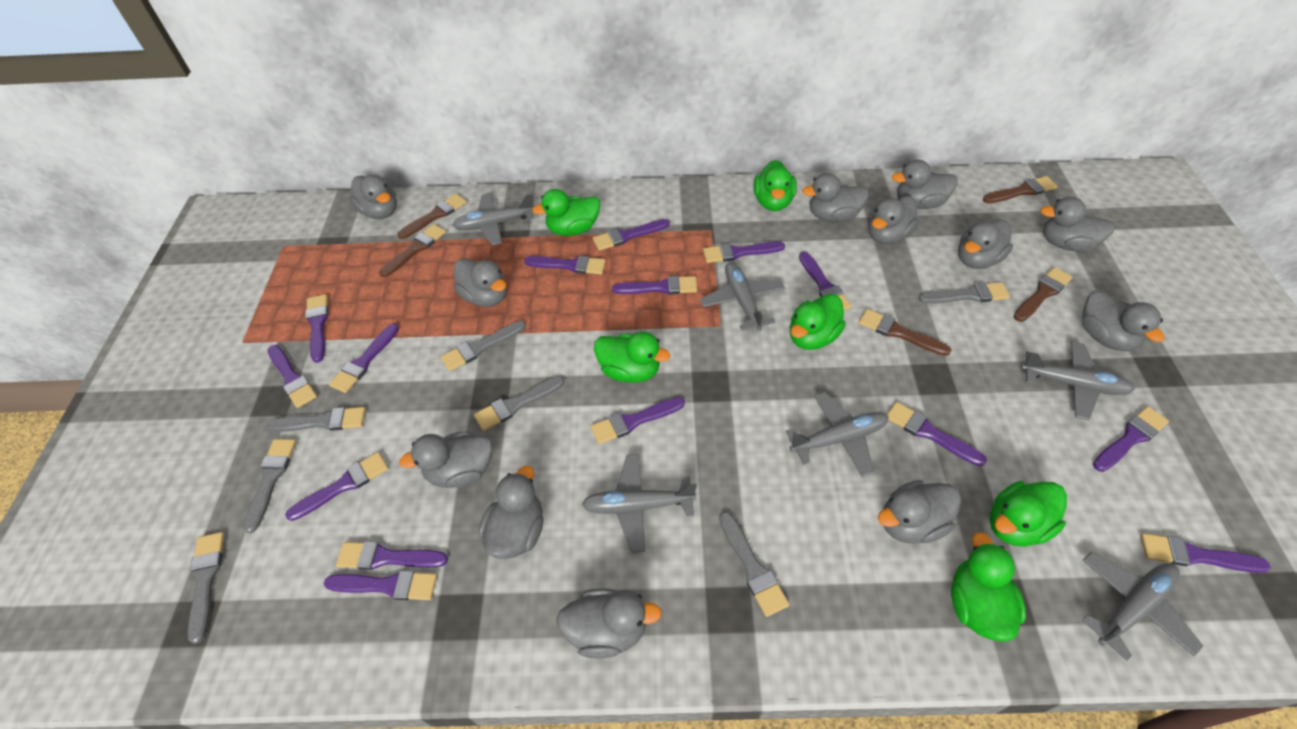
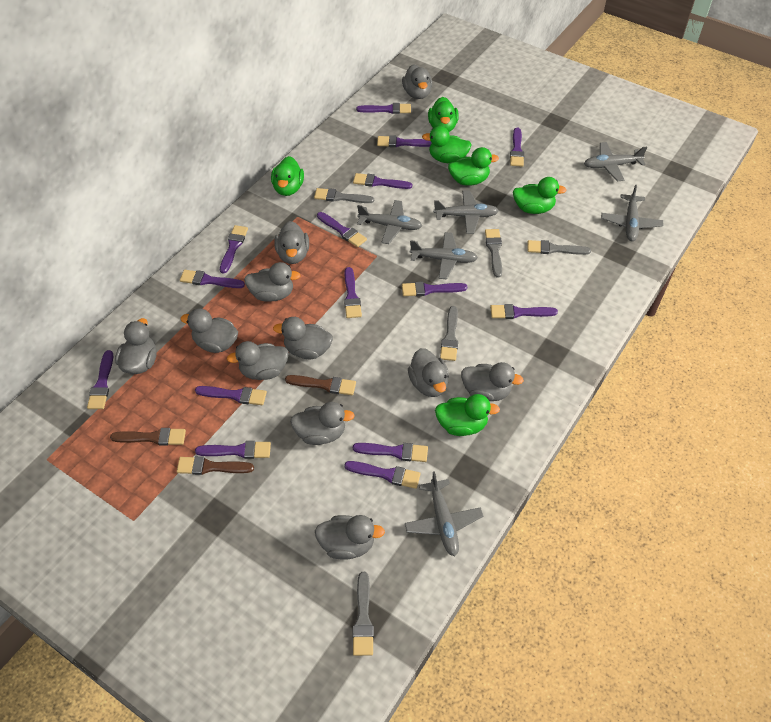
brown brush: [379,224,446,277] [397,194,467,239] [859,309,951,356] [983,176,1058,203] [1013,267,1072,322] = 5 -> [110,428,186,445] [177,456,254,475] [285,375,356,395] = 3
grey brush: [188,532,224,644] [243,439,296,533] [267,407,366,432] [440,321,526,371] [474,376,564,431] [719,512,789,617] [919,282,1010,304] = 7 -> [314,188,374,203] [353,572,374,656] [440,306,458,361] [485,229,502,278] [528,240,591,255] = 5
grey duck: [349,175,397,219] [399,432,493,488] [454,258,507,307] [479,466,543,559] [557,588,662,659] [802,173,869,222] [868,196,919,244] [878,480,961,544] [892,160,958,209] [958,220,1013,269] [1040,197,1115,252] [1082,290,1165,351] = 12 -> [115,318,157,374] [181,309,238,353] [227,341,289,380] [244,262,301,302] [273,317,333,359] [274,221,309,264] [290,402,355,445] [315,515,385,560] [402,64,432,99] [408,348,449,397] [461,362,524,401] = 11

